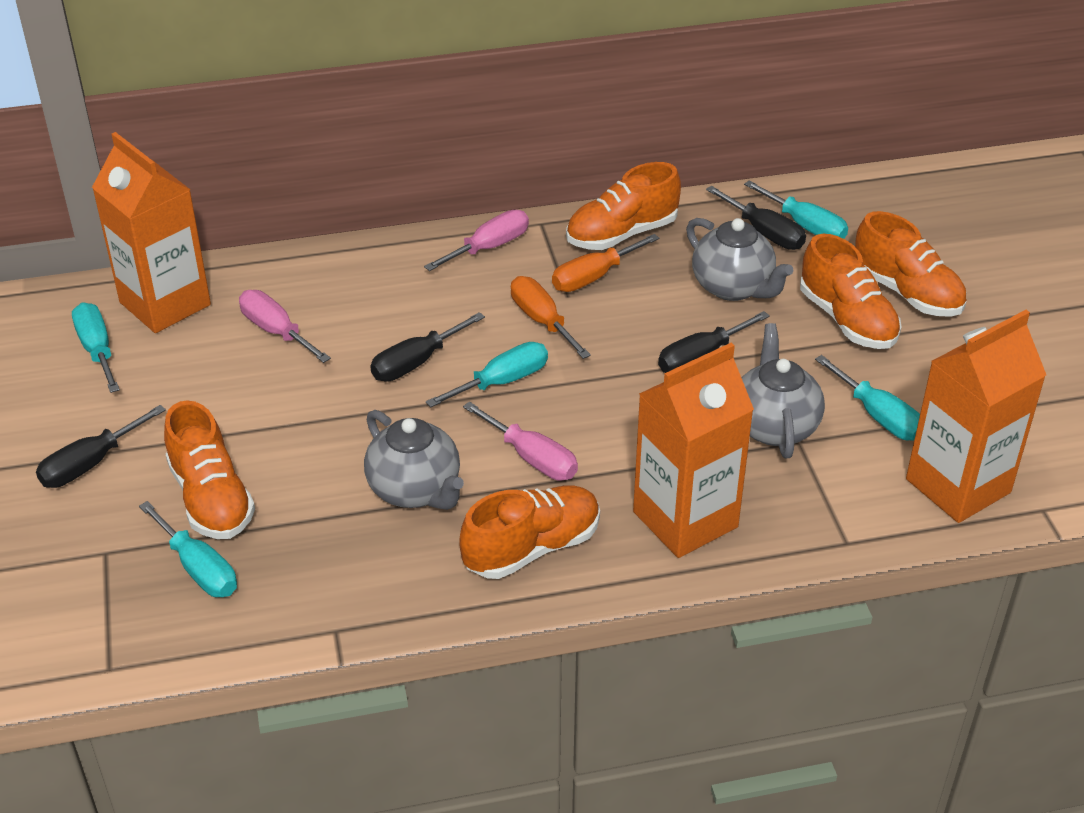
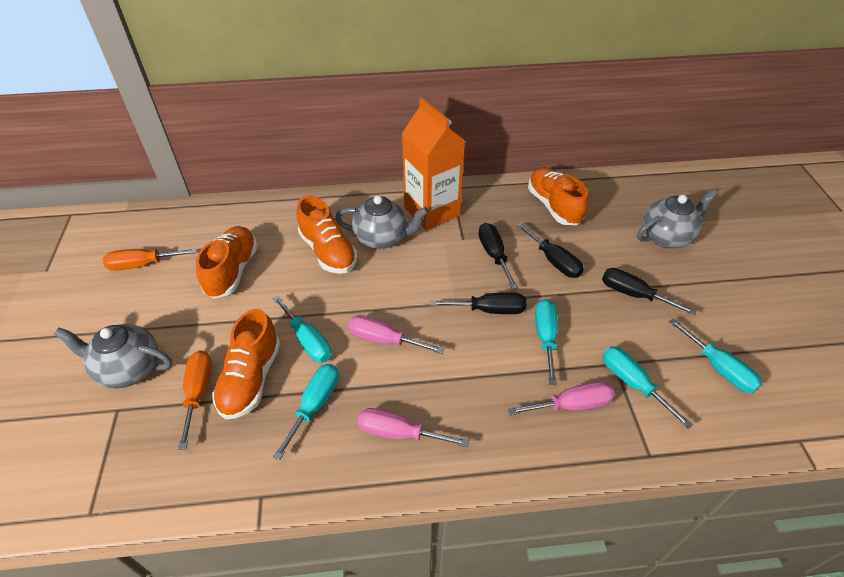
orange carton: [92,132,211,333] [633,343,754,558] [906,310,1046,523] = 3 -> [402,98,465,230] = 1
orange shoe: [164,400,255,539] [459,485,600,579] [566,162,681,250] [800,234,901,349] [855,211,967,317] = 5 -> [196,226,258,298] [212,309,280,419] [296,196,358,274] [528,167,588,225] = 4

